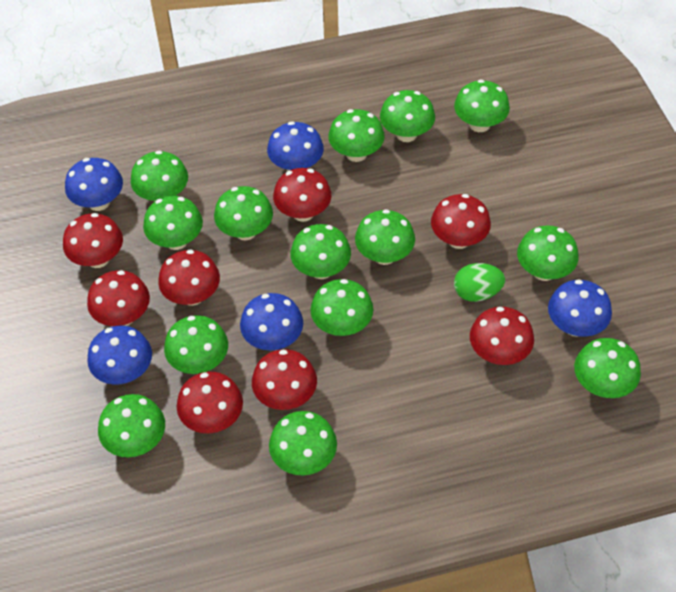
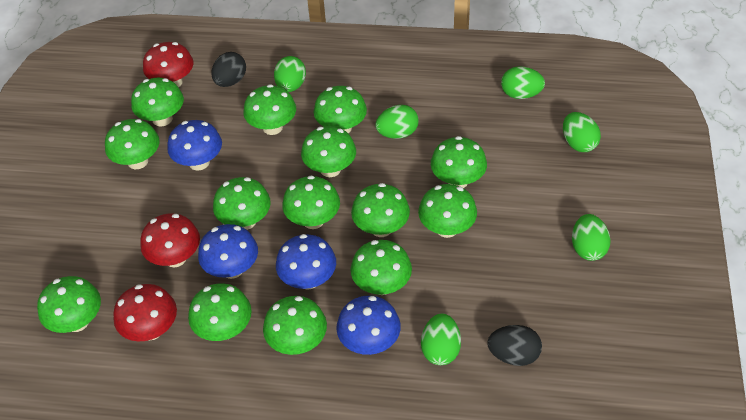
black egg: none = 0 -> [211,52,246,87] [487,325,542,366] = 2
blue mushroom: [65,158,123,211] [87,326,152,385] [240,293,303,350] [267,121,324,171] [548,280,612,337] = 5 -> [167,120,222,171] [198,224,258,279] [276,234,336,290] [336,296,401,355] = 4
green egg: [454,263,505,302] = 1 -> [274,56,306,92] [375,105,419,139] [421,313,461,365] [501,67,545,99] [563,112,601,152] [572,214,611,261] = 6
red mushroom: [63,213,123,268] [87,270,150,326] [158,249,220,306] [177,372,243,433] [252,349,317,410] [273,168,332,222] [431,194,491,249] [470,307,534,365] = 8 -> [113,284,177,342] [140,214,200,268] [143,42,193,87] = 3

